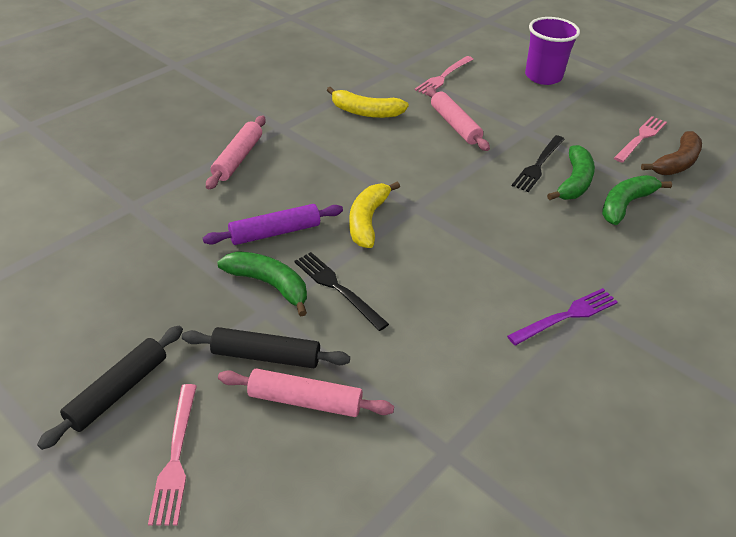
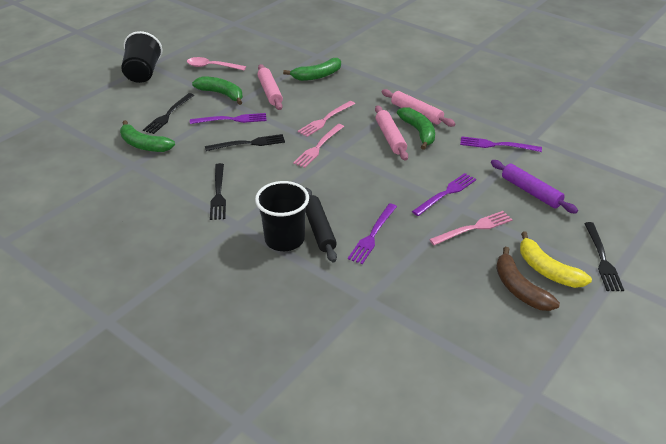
black cup: none = 0 -> [121,31,162,83] [255,181,309,251] = 2
black fork: [294,252,389,331] [512,135,564,192] = 2 -> [143,93,194,134] [205,134,285,151] [210,163,226,220] [584,222,624,291] = 4
black rolling pin: [37,326,183,450] [182,327,350,368] = 2 -> [305,188,337,262] = 1
green banana: [217,251,307,316] [547,145,595,200] [602,175,672,225] = 3 -> [120,120,175,152] [192,76,243,105] [283,58,341,81] [397,107,435,150] = 4
pink spoon: none = 0 -> [187,57,246,70] = 1
purple cup: [525,17,580,85] = 1 -> none = 0
purple fork: [507,288,618,345] = 1 -> [190,113,267,124] [348,203,397,264] [412,173,476,216] [460,136,542,152] = 4
yellow banana: [327,87,409,118] [349,182,400,248] = 2 -> [520,232,592,288] = 1

